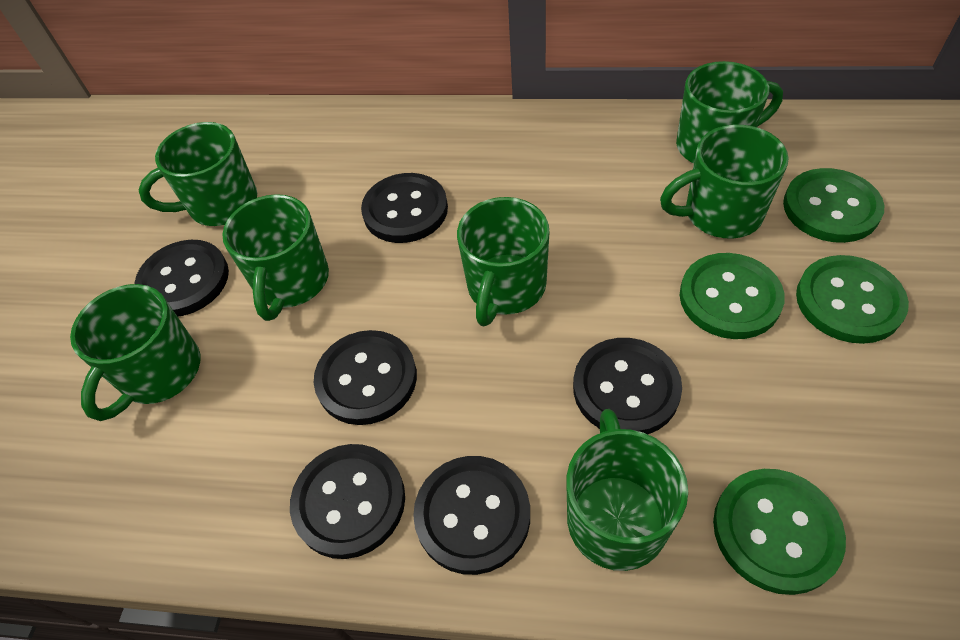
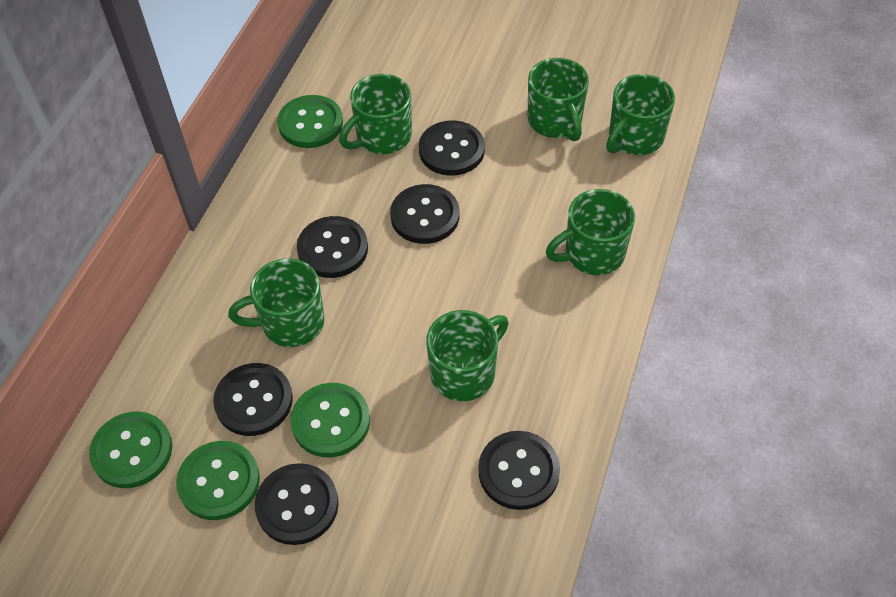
green mug: [70,284,200,421] [138,122,257,226] [222,194,329,321] [457,197,550,326] [566,409,688,571] [660,125,789,239] [676,61,783,163] = 7 -> [228,258,325,347] [339,74,412,154] [426,310,509,401] [528,58,589,141] [546,189,635,275] [606,74,675,155] = 6

